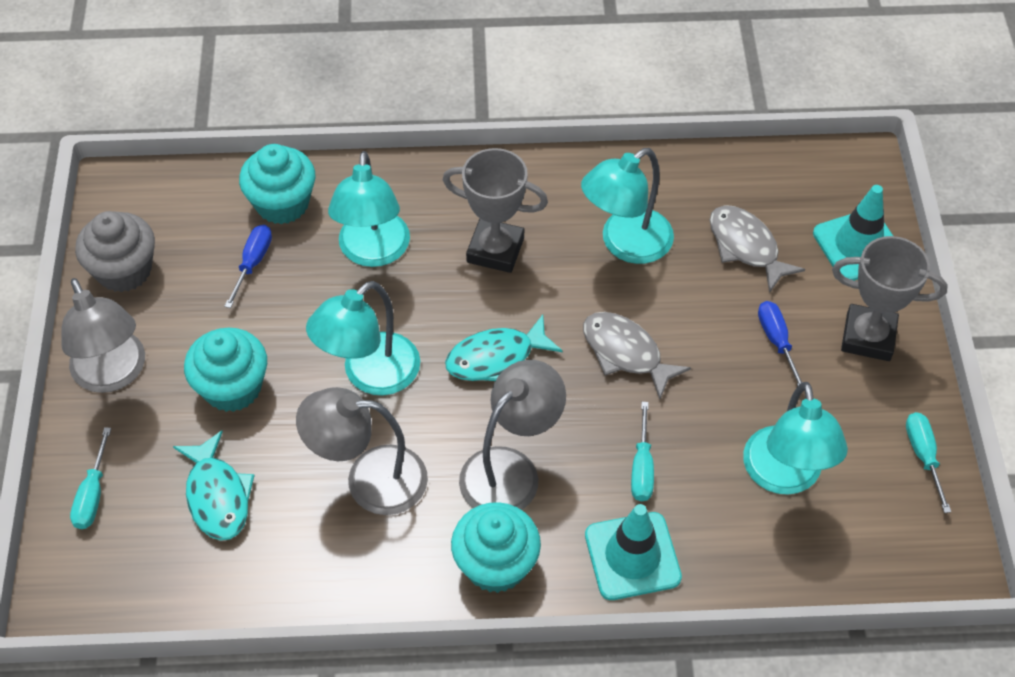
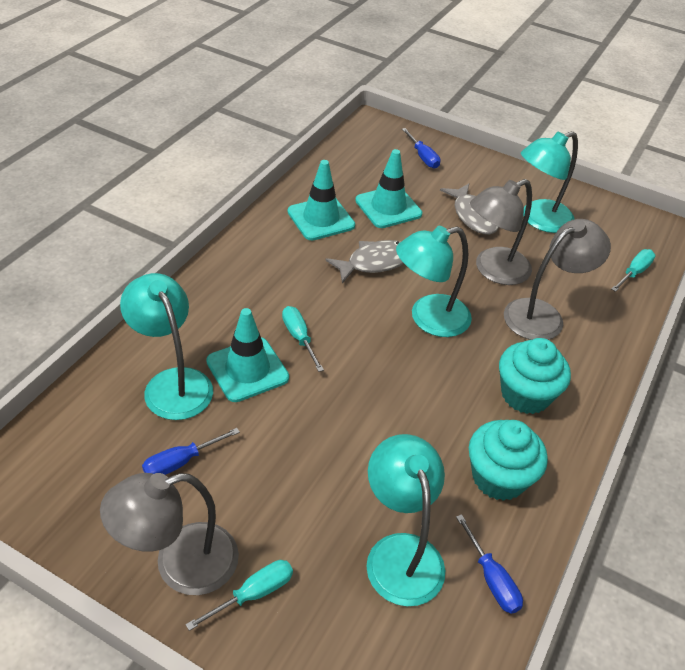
blue screwdriver: [224,225,272,308] [758,301,802,386] = 2 -> [142,428,240,475] [402,128,441,169] [456,514,523,614] = 3
grey cupcake: [75,211,155,292] = 1 -> none = 0
grey trophy: [443,148,548,273] [832,236,948,361] = 2 -> none = 0
turquoise cupcake: [184,328,267,412] [239,144,315,224] [451,502,541,593] = 3 -> [469,420,548,501] [499,338,571,414] = 2
turquoise fish: [173,431,255,540] [445,315,563,381] = 2 -> none = 0
turquoise traffic cone: [585,504,682,600] [813,185,893,281] = 2 -> [206,308,289,402] [287,160,355,240] [355,149,422,228] = 3

